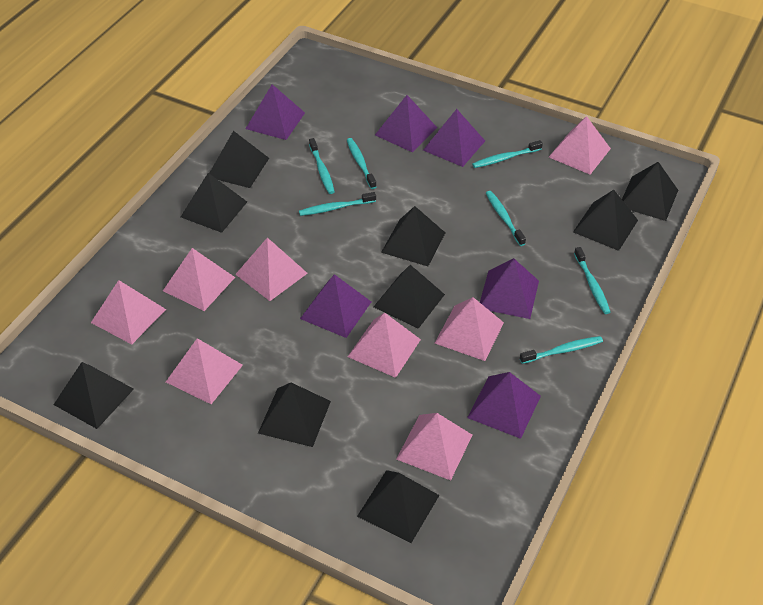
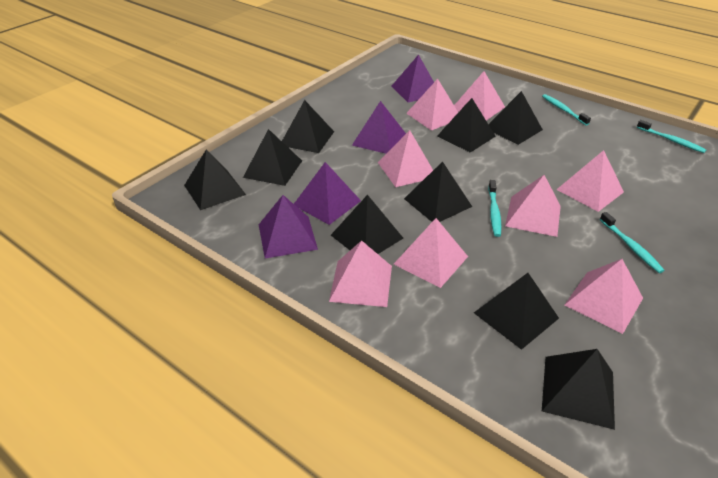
purple pyramid: [246,84,305,140] [300,274,371,338] [375,95,437,152] [423,109,485,167] [467,372,541,439] [480,258,539,319] = 6 -> [259,195,318,258] [294,162,361,225] [352,101,406,154] [391,54,434,102] = 4
turquoise toothbrush: [299,192,376,216] [309,138,335,194] [347,138,376,189] [472,140,543,168] [486,191,526,246] [520,336,603,364] [574,247,610,314] = 7 -> [488,180,502,237] [542,94,591,126] [600,212,665,273] [637,120,706,153] = 4

